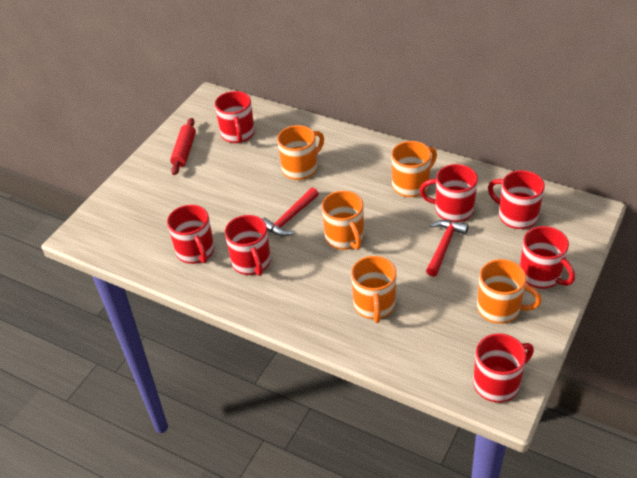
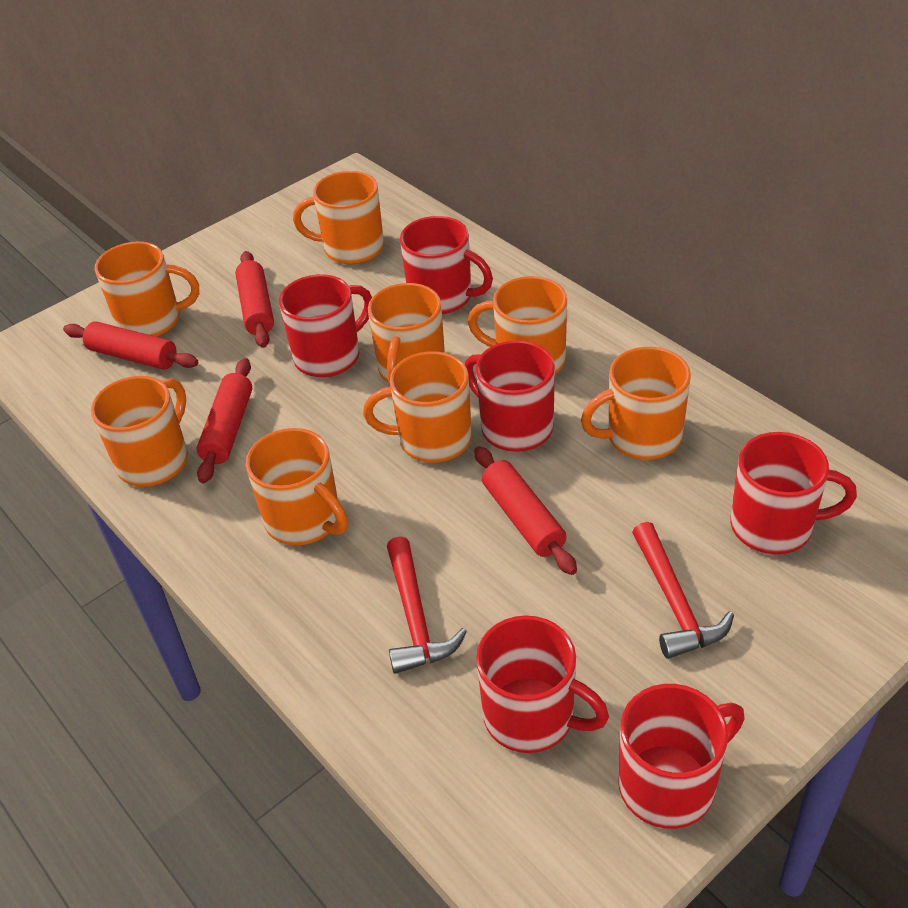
orange mug: [277,125,324,180] [322,191,364,250] [351,256,396,323] [392,141,437,197] [477,259,542,324] = 5 -> [91,376,188,487] [95,241,199,337] [246,428,348,546] [293,171,384,264] [363,351,472,463] [368,283,445,385] [468,276,567,374] [581,347,691,460] = 8
red mug: [167,205,214,264] [215,91,255,143] [225,215,271,276] [420,164,478,222] [473,334,534,403] [488,170,545,229] [520,226,575,289] = 7 -> [279,274,372,377] [400,216,493,314] [464,340,555,452] [476,615,609,753] [618,684,745,829] [730,432,857,554] = 6
red rolling pin: [170,118,196,175] = 1 -> [63,321,198,370] [196,358,252,483] [235,251,274,348] [474,446,577,575] = 4

